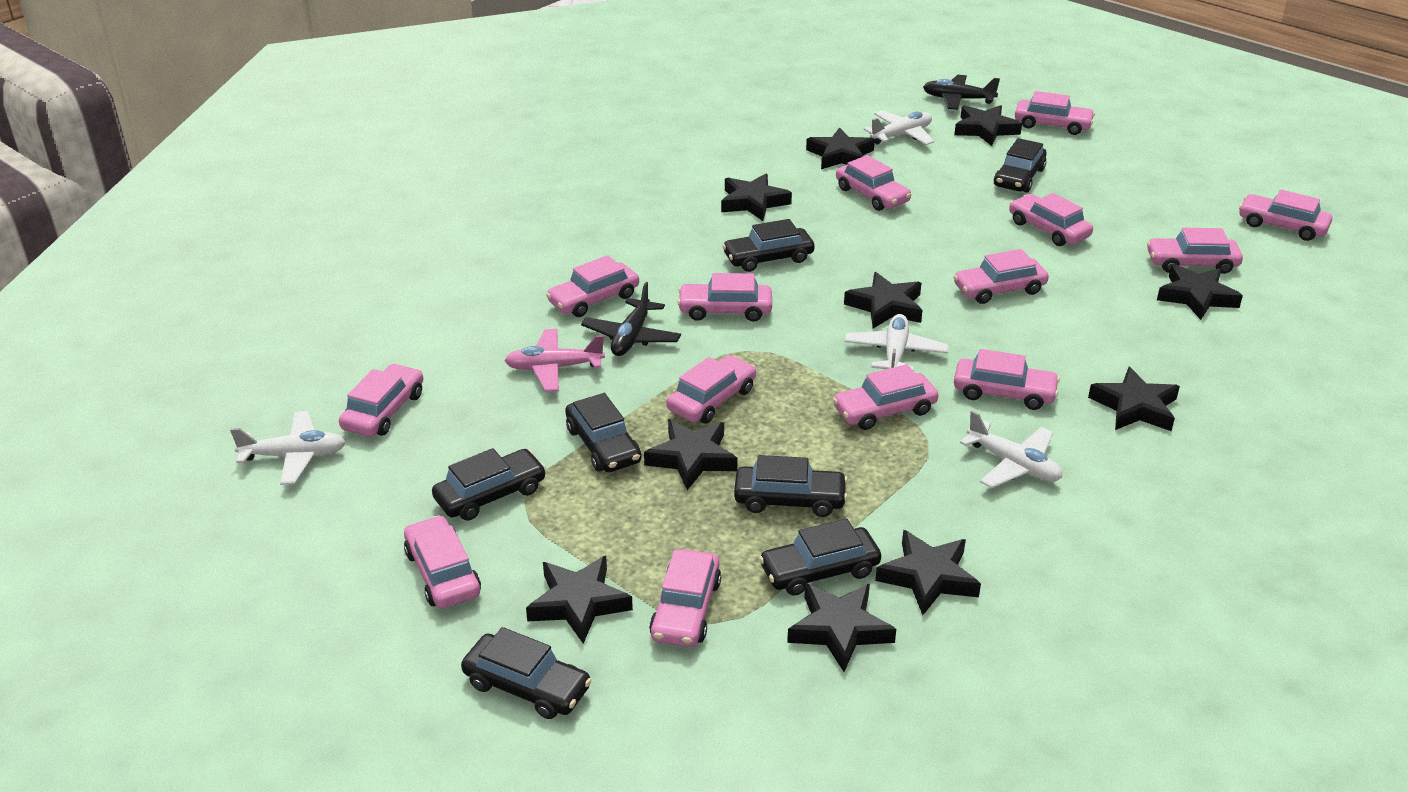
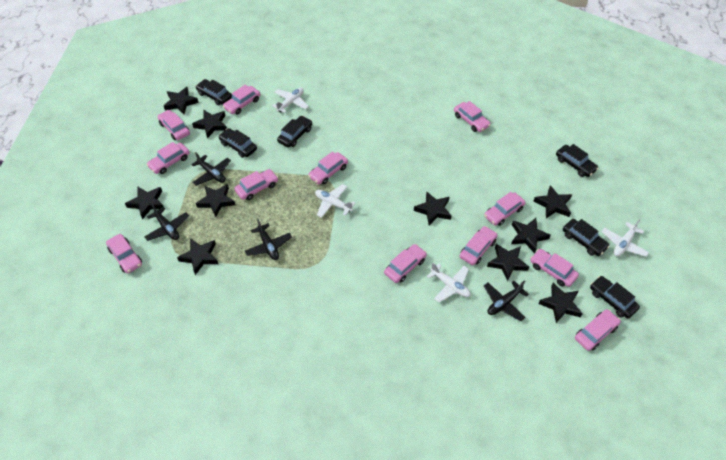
black car: [432,448,546,521] [461,627,592,719] [565,393,641,472] [722,219,815,272] [734,455,848,517] [759,519,881,596] [994,138,1046,193] = 7 -> [196,79,232,106] [219,128,257,158] [277,116,312,148] [556,144,598,177] [563,219,610,256] [590,276,640,319] = 6
black plane: [581,282,681,356] [923,75,1000,110] = 2 -> [144,204,189,241] [191,152,231,186] [245,219,292,260] [484,280,529,321] = 4
pink car: [339,364,423,437] [404,515,481,609] [546,255,639,317] [649,549,721,647] [667,355,756,423] [677,273,772,322] [832,364,938,430] [836,155,912,211] [953,249,1049,304] [954,349,1060,410] [1009,193,1093,246] [1015,91,1095,135] [1147,228,1243,274] [1239,190,1332,241] = 14 -> [106,234,142,273] [147,142,190,174] [157,110,190,140] [223,85,260,114] [234,169,278,200] [308,151,348,184] [384,244,427,283] [454,101,491,132] [460,226,498,265] [484,192,525,226] [530,249,579,287] [575,309,621,351] = 12
pink plane: [504,329,605,392] = 1 -> none = 0

